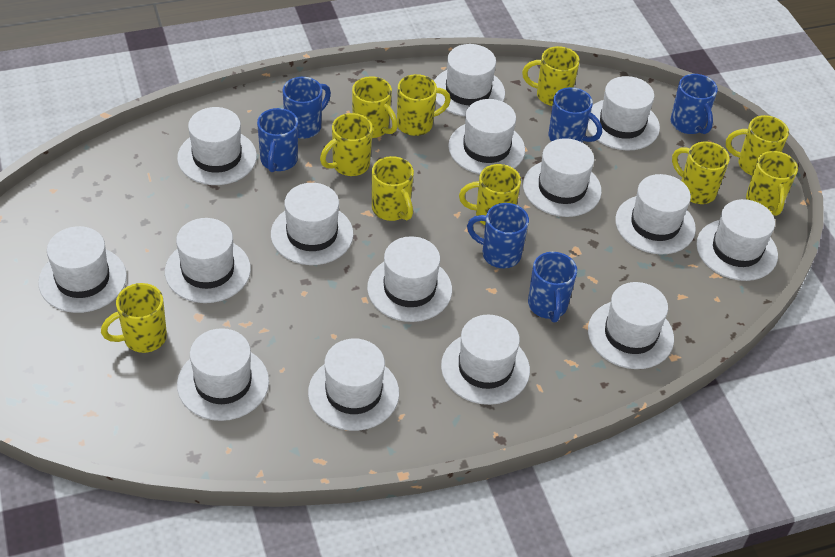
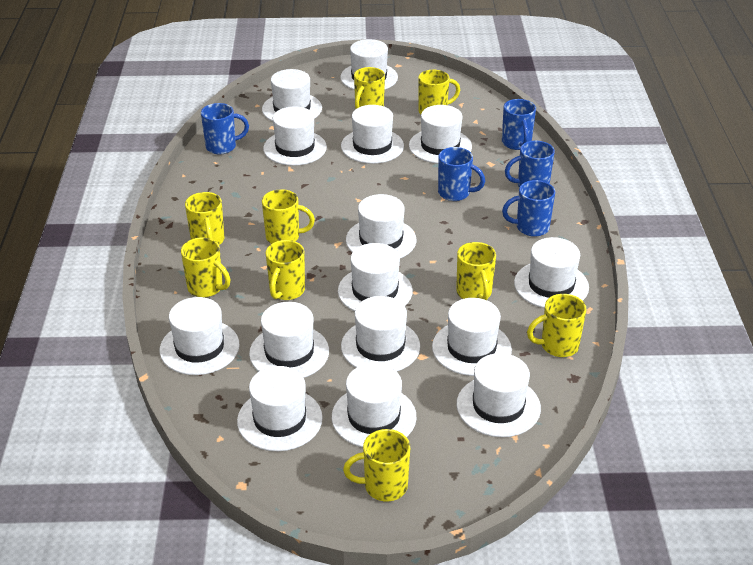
blue mug: [257,108,298,172] [283,77,331,139] [467,203,529,268] [528,252,577,322] [548,87,602,143] [671,74,718,134] = 6 -> [201,103,249,154] [438,147,485,201] [502,99,536,150] [502,180,555,237] [505,141,555,187] = 5
yellow mug: [101,283,167,353] [320,113,373,176] [352,76,398,138] [372,156,414,221] [397,74,451,136] [459,164,521,225] [522,46,580,106] [672,142,730,204] [726,115,789,175] [746,151,798,216] = 10 -> [181,237,231,298] [185,192,224,245] [262,189,315,244] [266,240,305,300] [343,429,410,501] [354,67,385,109] [418,70,460,114] [456,242,496,300] [527,294,586,357] = 9

